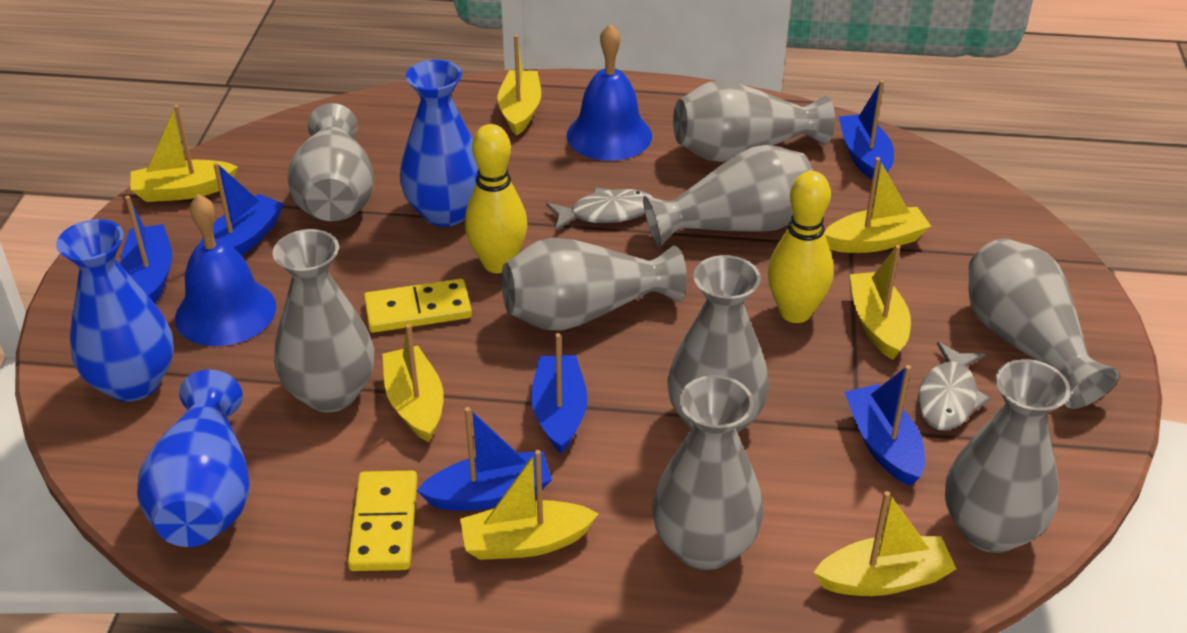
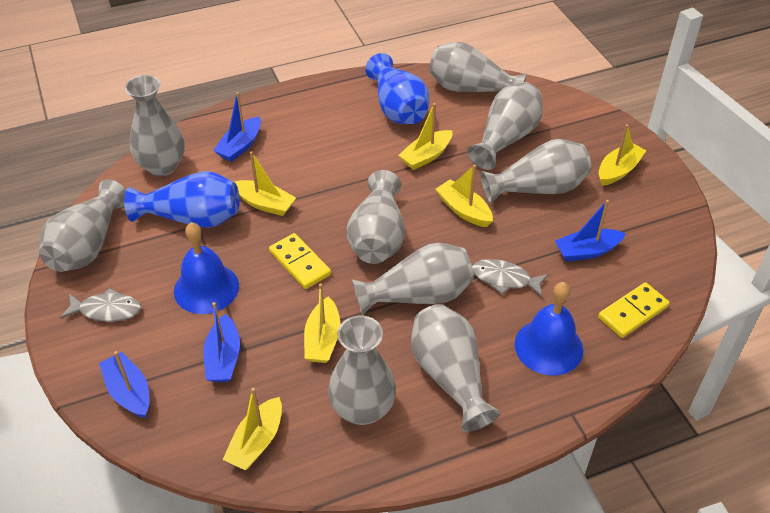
blue boat: [120,196,172,304] [199,162,284,256] [416,407,552,511] [531,333,588,454] [839,80,894,180] [845,365,925,486] = 6 -> [99,351,149,418] [203,302,240,382] [213,92,261,162] [555,200,626,262] = 4
blue vase: [56,219,174,402] [137,370,250,547] [400,60,478,227] = 3 -> [124,171,240,228] [365,53,430,124] = 2
yellow boat: [130,105,238,202] [382,324,444,442] [460,450,599,560] [497,35,541,136] [813,491,956,596] [824,157,931,253] [850,245,911,360] = 7 -> [223,388,282,470] [235,151,296,216] [304,283,340,363] [398,103,452,170] [436,165,493,227] [599,124,647,186] = 6
yellow bowling pin: [465,124,528,273] [768,171,834,323] = 2 -> none = 0

